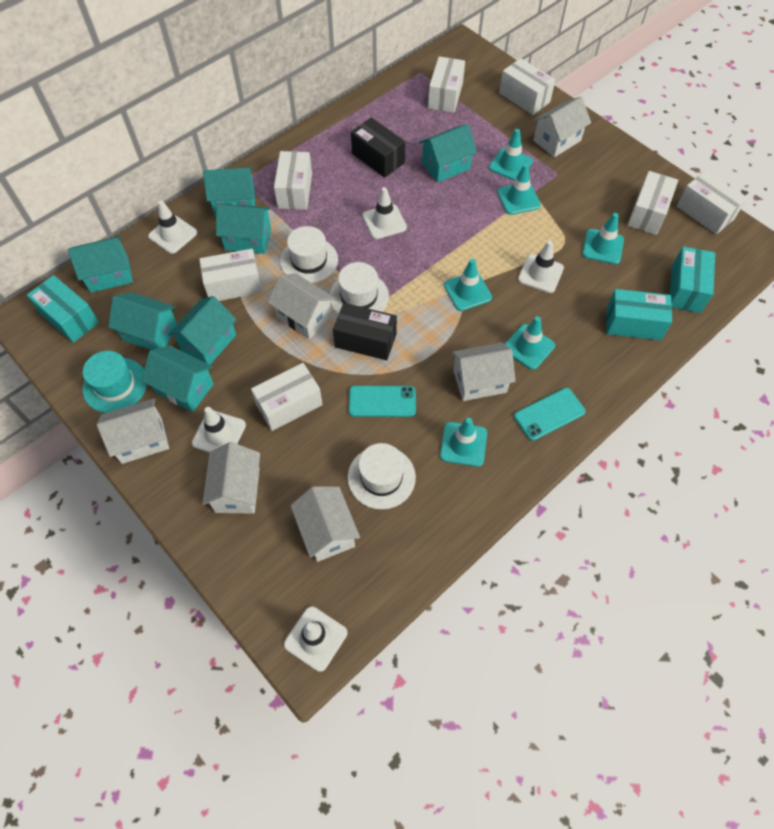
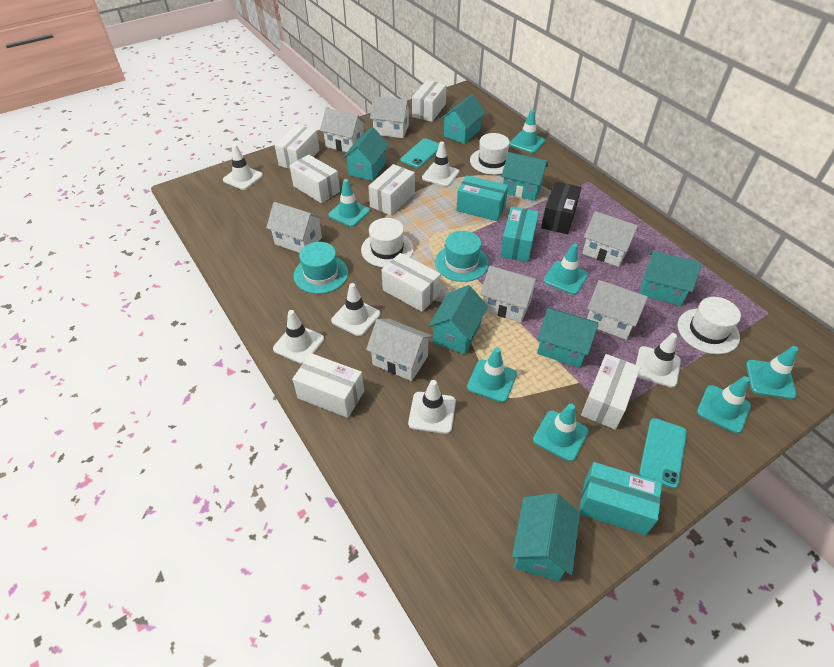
black box: [333,303,397,360] [351,117,405,178] = 2 -> [541,181,582,234] = 1
turquoise hat: [83,351,147,413] = 1 -> [294,242,348,294] [435,231,489,282] = 2
turquoise traffic cone: [440,418,487,467] [444,259,492,311] [489,129,533,181] [497,164,541,215] [505,316,555,370] [582,213,624,264] = 6 -> [328,179,370,227] [467,347,517,402] [510,110,545,153] [533,404,589,462] [544,243,588,295] [697,376,751,433] [746,346,799,399] = 7
white house: [97,398,169,464] [202,442,260,514] [268,274,335,339] [290,486,360,562] [452,342,516,401] [533,97,591,157] = 6 -> [266,202,323,253] [320,108,366,152] [366,319,433,381] [370,96,411,138] [480,266,539,322] [582,211,639,267] [587,280,648,340] = 7
white traffic cone: [148,200,197,254] [192,407,246,453] [284,606,347,672] [363,187,407,239] [518,241,564,293] = 5 -> [223,144,263,190] [273,310,324,364] [331,283,380,336] [408,380,456,434] [422,141,459,187] [636,333,681,388] = 6

